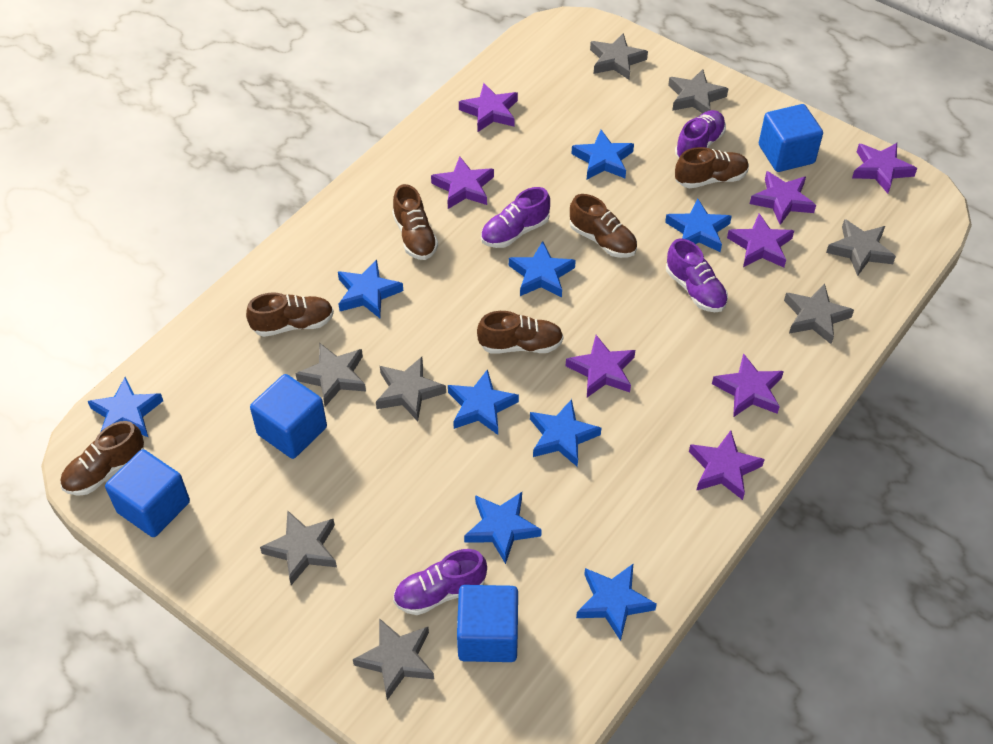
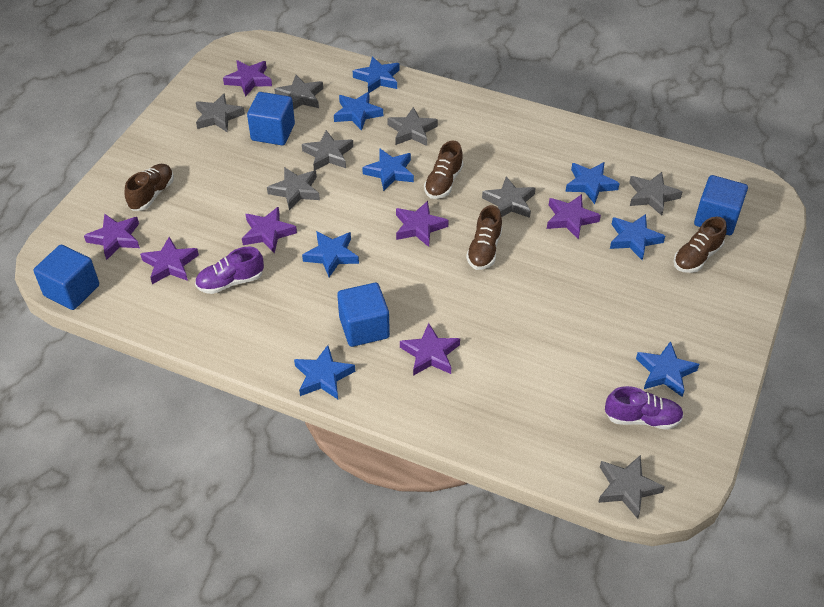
blue star: [88,377,163,437] [338,259,403,318] [448,369,519,435] [464,492,542,564] [509,241,576,298] [530,399,601,467] [571,130,634,179] [576,564,657,641] [665,198,732,252] = 9 -> [294,345,355,399] [302,231,359,277] [334,92,383,131] [353,57,399,93] [362,149,414,191] [565,162,620,204] [610,214,665,260] [636,341,699,397] = 8
brown shoe: [60,421,144,496] [246,292,334,337] [392,184,438,260] [477,311,564,353] [570,194,637,258] [675,147,749,189] = 6 -> [125,164,174,211] [424,140,463,199] [466,205,502,270] [674,217,727,273] = 4
purple shoe: [393,549,487,615] [481,187,550,248] [666,238,728,312] [675,110,726,158] = 4 -> [195,247,264,294] [605,386,684,430] = 2
purple star: [431,156,494,209] [459,83,518,132] [566,335,635,397] [689,430,765,500] [712,353,784,417] [727,213,794,267] [750,171,816,225] [852,143,917,193] = 8 -> [84,214,140,260] [140,237,199,284] [223,60,272,97] [242,206,297,253] [396,201,449,247] [400,323,460,376] [547,194,601,240] = 7

